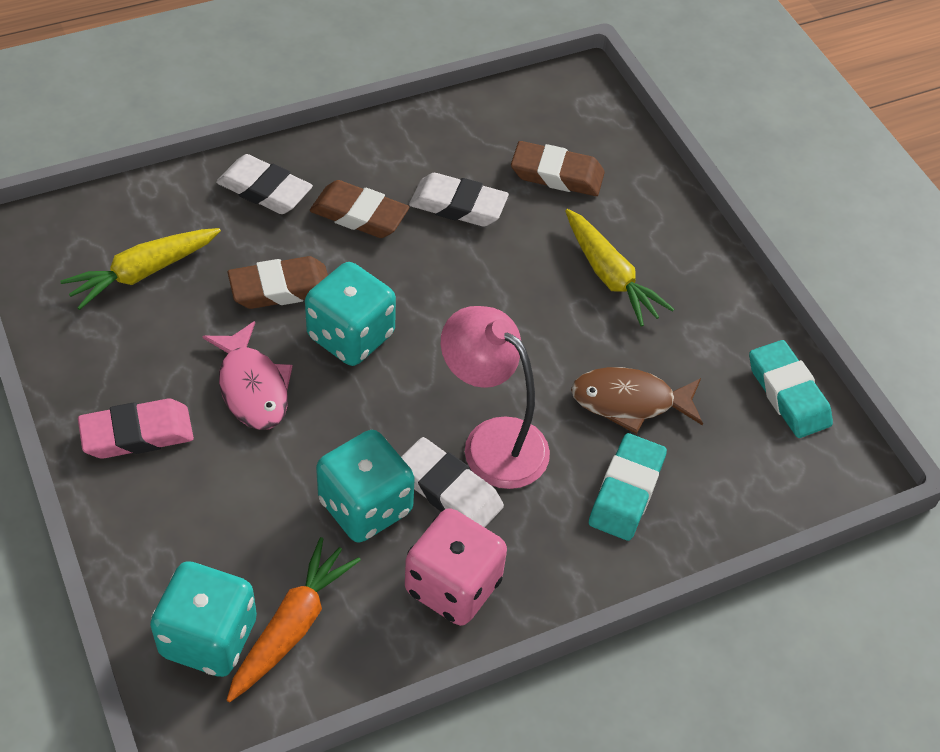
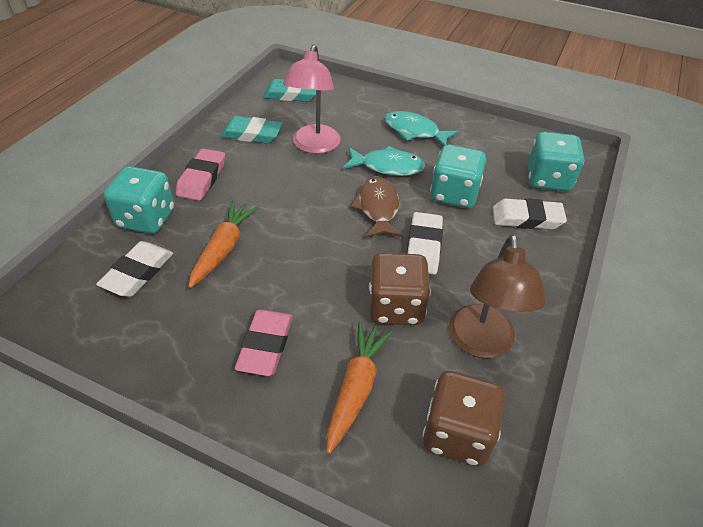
brown dice: none = 0 -> [369,253,431,325] [422,371,505,466] = 2
brown eraser: [228,256,328,309] [310,180,409,238] [511,141,605,196] = 3 -> none = 0
brown lamp: none = 0 -> [449,234,546,358] = 1
orange carrot: [227,537,361,702] = 1 -> [188,200,259,288] [326,322,393,454] = 2
pink dice: [405,508,507,626] = 1 -> none = 0
pink eraser: [78,399,194,459] = 1 -> [176,148,225,201] [235,310,293,376] = 2
pink fish: [202,321,293,430] = 1 -> none = 0
turquoise fish: none = 0 -> [343,146,425,176] [385,111,459,146] = 2
yellow carrot: [60,228,221,310] [565,209,674,327] = 2 -> none = 0

